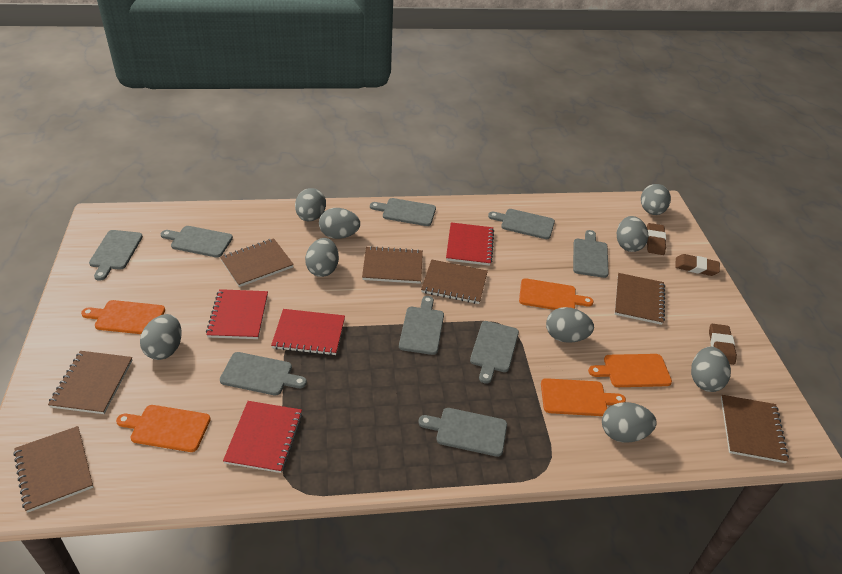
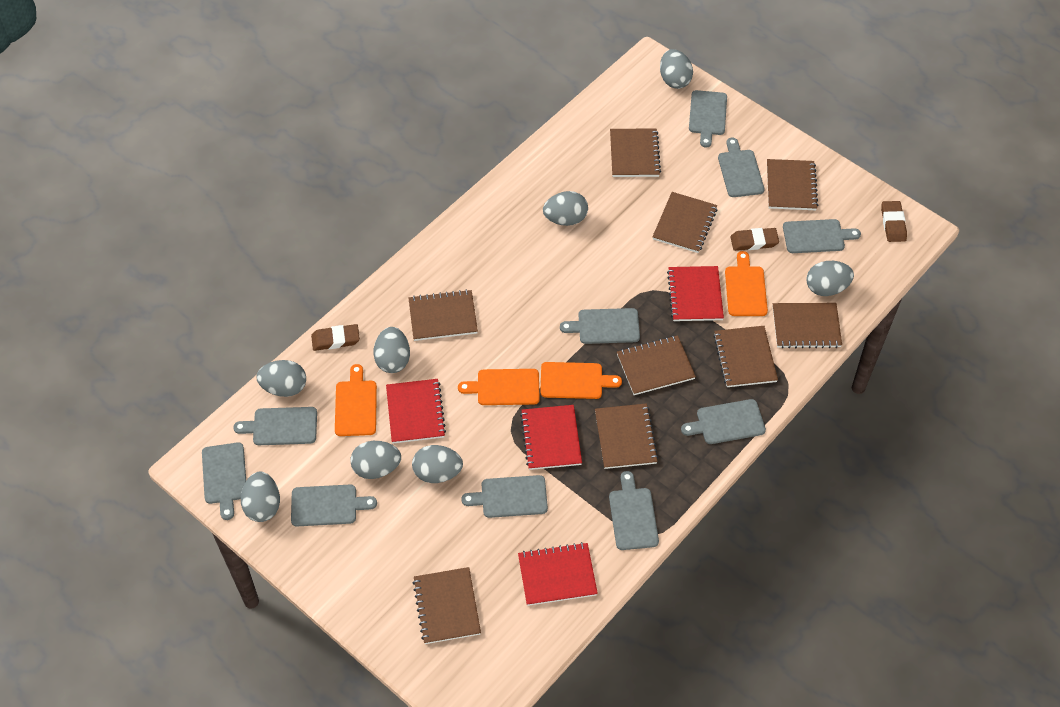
brown notebook: [13,426,93,513] [48,351,133,414] [220,238,294,287] [362,246,423,284] [421,259,488,304] [615,273,665,325] [721,395,789,463] = 7 -> [409,289,478,341] [413,567,481,644] [595,403,658,469] [610,128,661,177] [617,335,696,395] [652,192,718,253] [713,326,778,387] [767,159,818,210] [773,303,842,348] = 9
grey cutting board: [89,230,143,281] [161,226,233,258] [220,352,307,396] [370,198,436,226] [399,296,444,355] [418,408,507,457] [470,321,519,384] [488,209,555,239] [573,230,609,278] = 9 -> [202,442,246,520] [233,407,317,445] [291,485,377,526] [461,475,548,518] [560,308,640,344] [609,471,659,550] [681,399,766,444] [689,90,727,147] [718,138,765,197] [783,219,861,253] = 10
grey egg: [140,314,181,360] [295,188,326,221] [305,238,339,277] [319,208,360,239] [546,307,594,343] [602,402,657,443] [617,216,648,252] [641,184,671,215] [691,347,731,392] = 9 -> [241,471,280,522] [256,360,306,397] [350,441,401,479] [374,327,410,373] [412,445,463,483] [543,191,588,226] [660,49,693,89] [806,261,854,296] = 8
orange cutting board: [81,300,165,334] [116,405,211,452] [519,278,594,310] [541,378,626,416] [588,354,672,387] = 5 -> [335,364,377,436] [458,369,540,405] [540,362,622,399] [725,251,768,316] = 4

